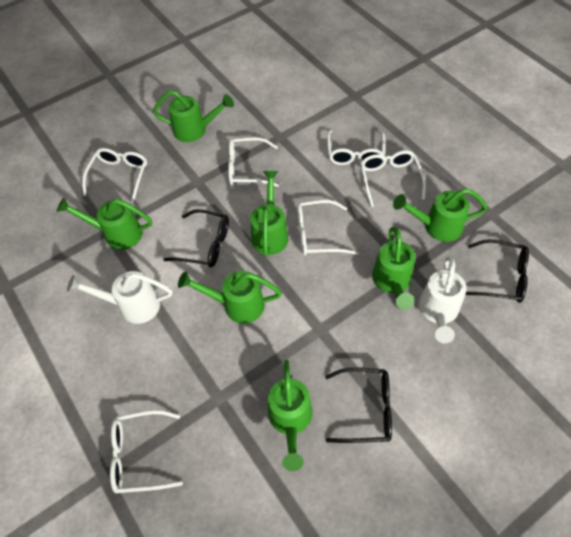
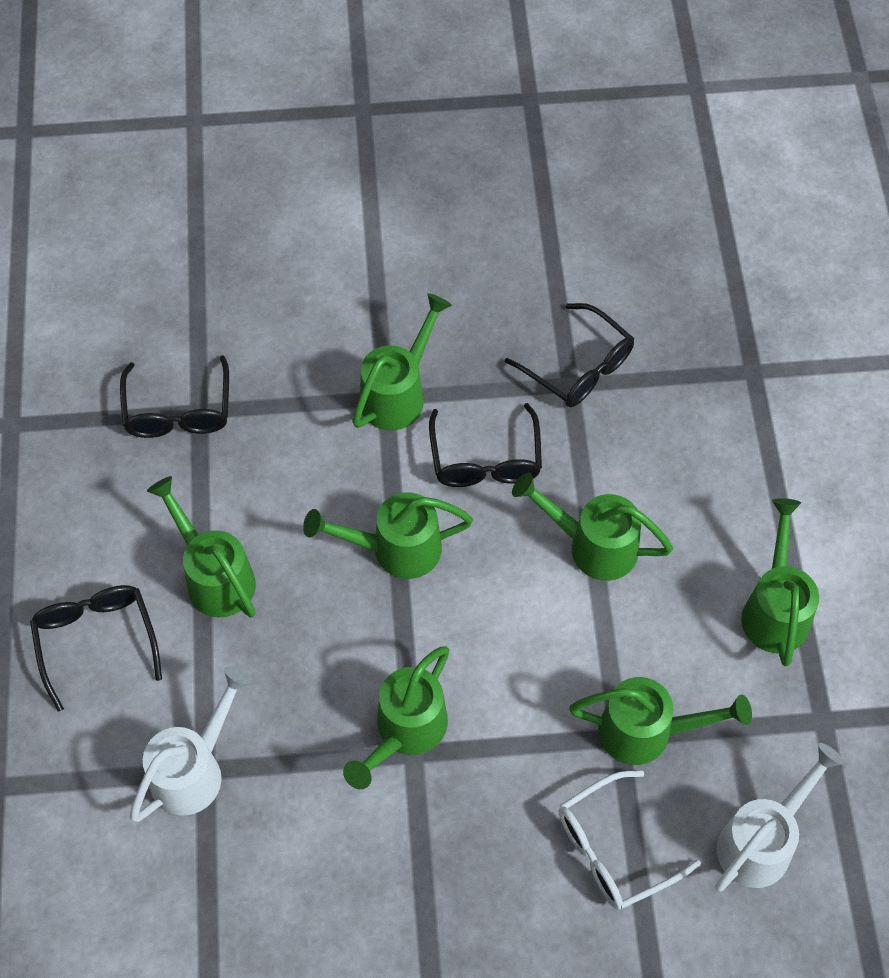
black glasses: [163,209,229,267] [325,367,392,443] [465,239,529,303] = 3 -> [30,585,162,712] [120,355,229,438] [429,403,542,487] [505,303,635,407] = 4
white glasses: [82,148,147,203] [110,410,183,493] [228,137,279,187] [297,200,356,255] [327,130,385,165] [360,150,426,207] = 6 -> [559,771,701,910] = 1

